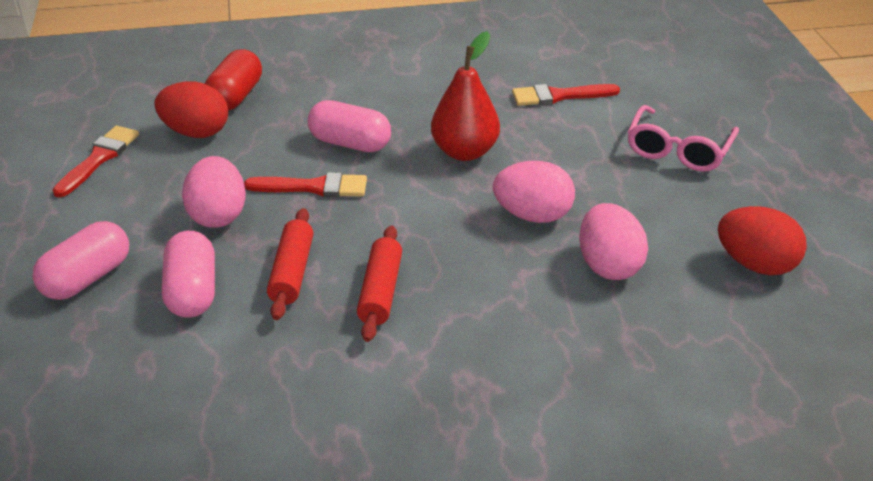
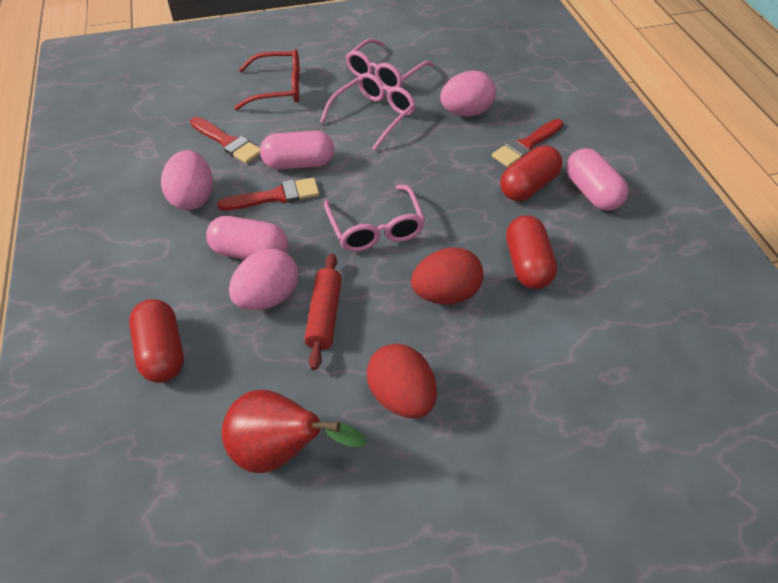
pink glasses: [628,105,739,172] = 1 -> [320,73,416,150] [324,185,425,252] [346,39,434,88] = 3
red capsule: [205,50,262,111] = 1 -> [129,299,184,383] [500,145,563,201] [506,215,557,289] = 3
red glasses: none = 0 -> [234,49,300,110] = 1
red rolling pin: [267,208,314,320] [357,225,402,342] = 2 -> [304,253,342,370] = 1

